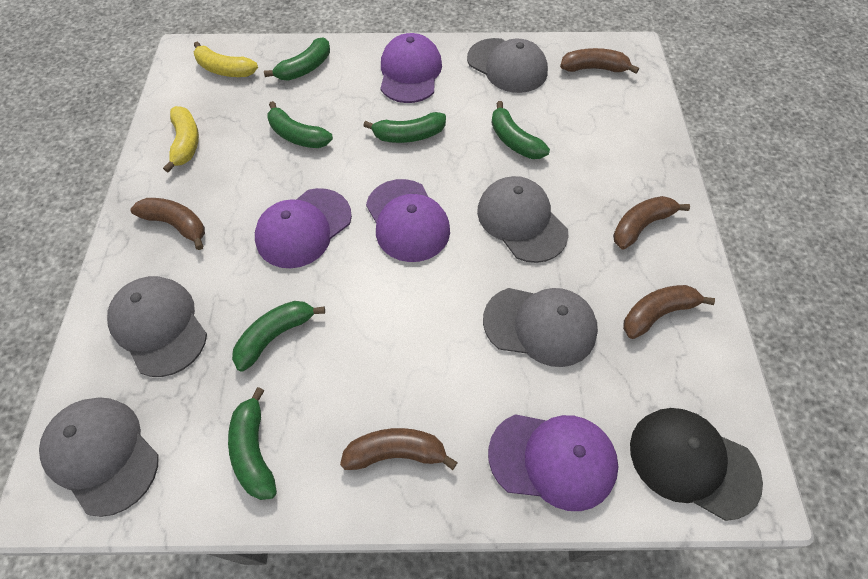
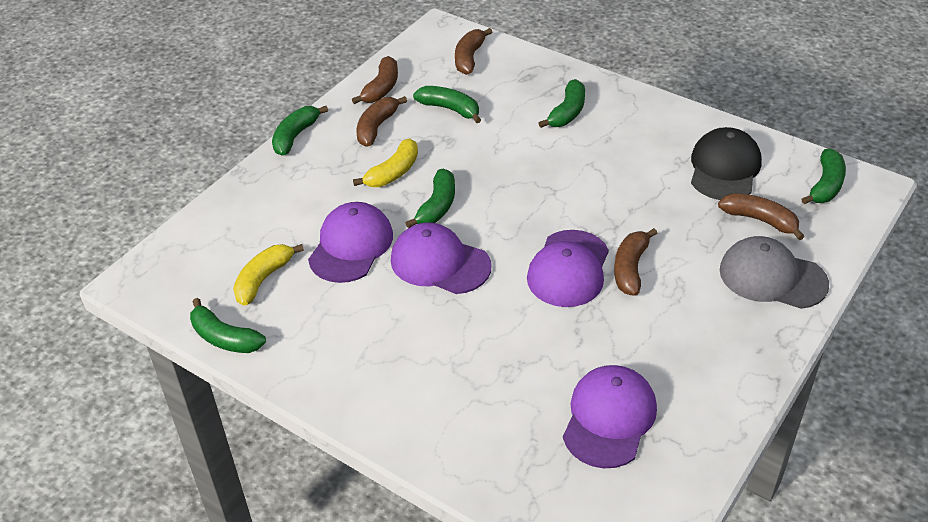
grey cap: [39,397,159,517] [107,276,207,377] [467,38,548,93] [477,176,568,263] [483,288,598,367] = 5 -> [720,236,829,309] = 1

